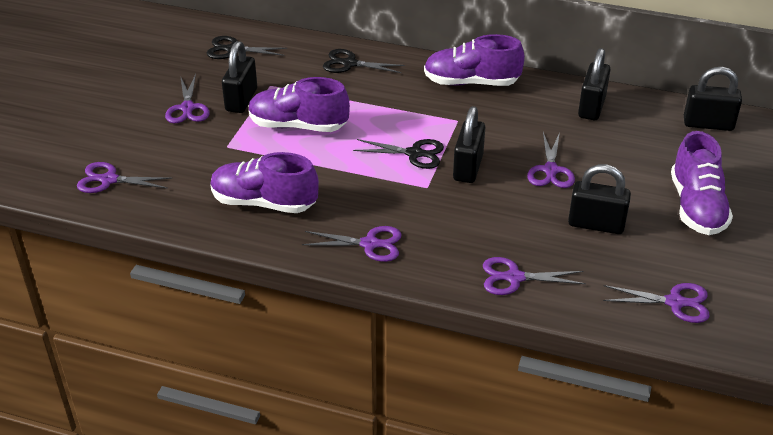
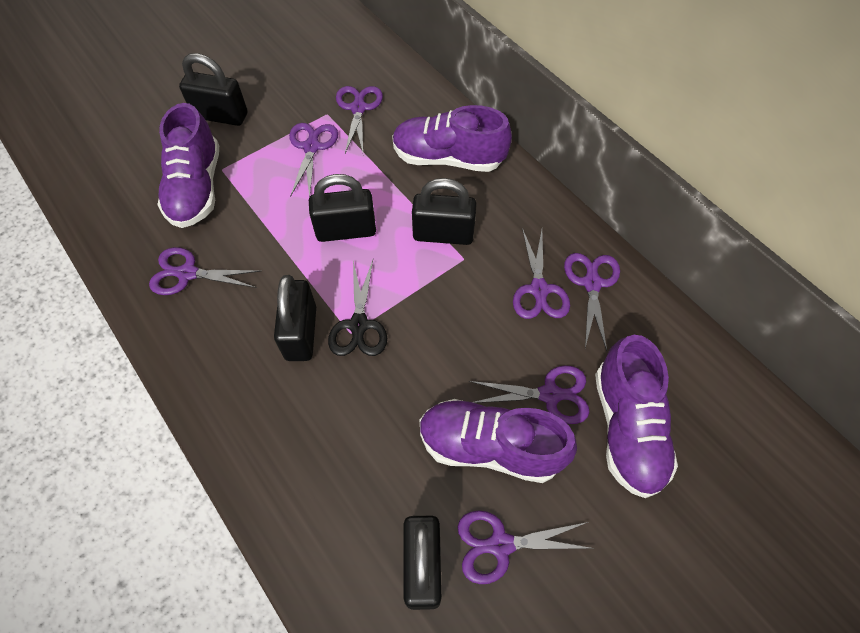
black scissors: [207,36,287,59] [323,49,405,73] [353,139,444,169] = 3 -> [328,260,387,356] = 1
purple scissors: [77,162,172,193] [165,74,210,123] [302,226,401,262] [483,257,586,295] [527,132,575,188] [603,283,710,323] = 6 -> [149,247,261,295] [289,123,338,197] [336,86,383,153] [457,510,594,584] [469,366,590,424] [513,228,570,319] [564,253,620,351] = 7

